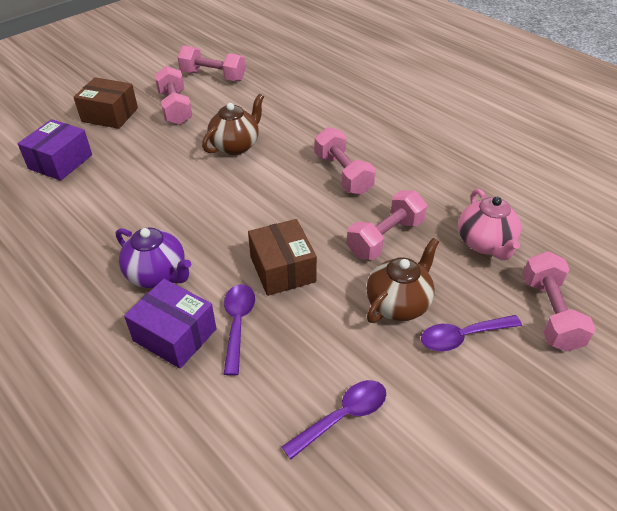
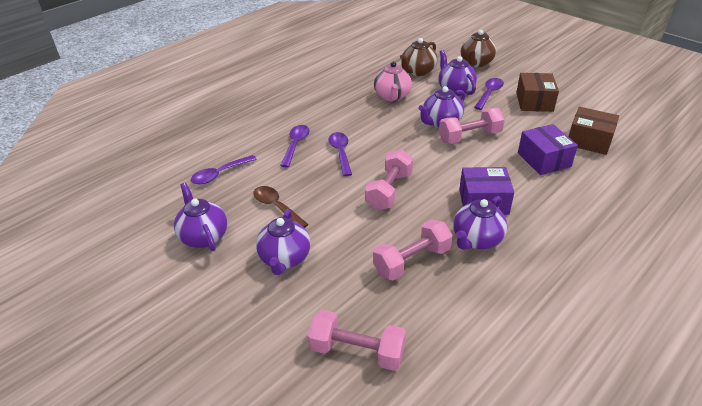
brown spoon: none = 0 -> [253,186,309,228] = 1
pink dumbbell: [155,66,192,125] [178,45,246,82] [315,127,376,195] [347,190,427,260] [523,251,596,352] = 5 -> [308,310,406,371] [365,149,413,210] [373,219,453,280] [439,108,505,144] = 4
purple spoon: [224,284,255,376] [282,380,386,460] [421,315,522,351] = 3 -> [191,155,257,184] [280,125,310,168] [328,132,352,176] [474,78,504,110] = 4
purple teapot: [116,227,191,288] = 1 -> [174,182,227,251] [256,209,310,275] [418,86,465,128] [438,50,477,96] [453,196,507,250] = 5

